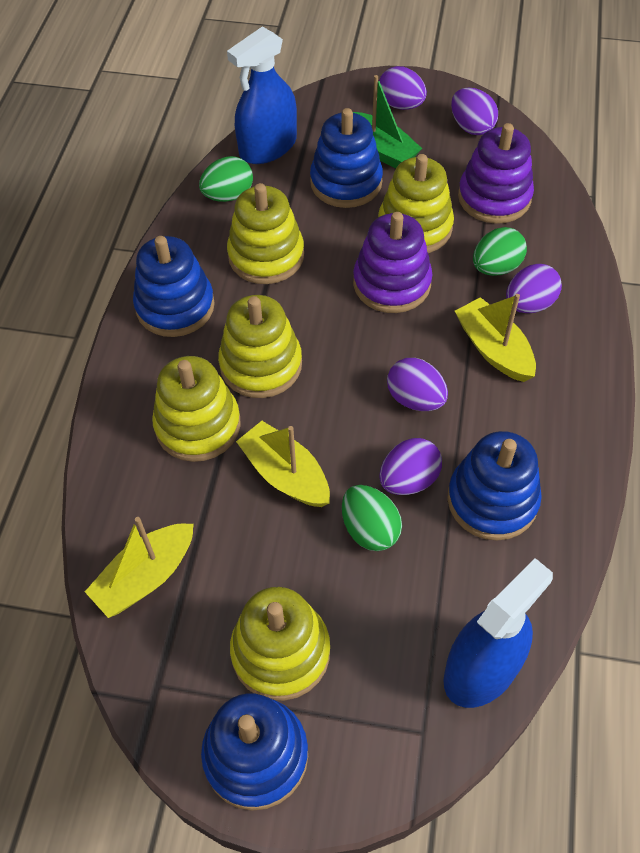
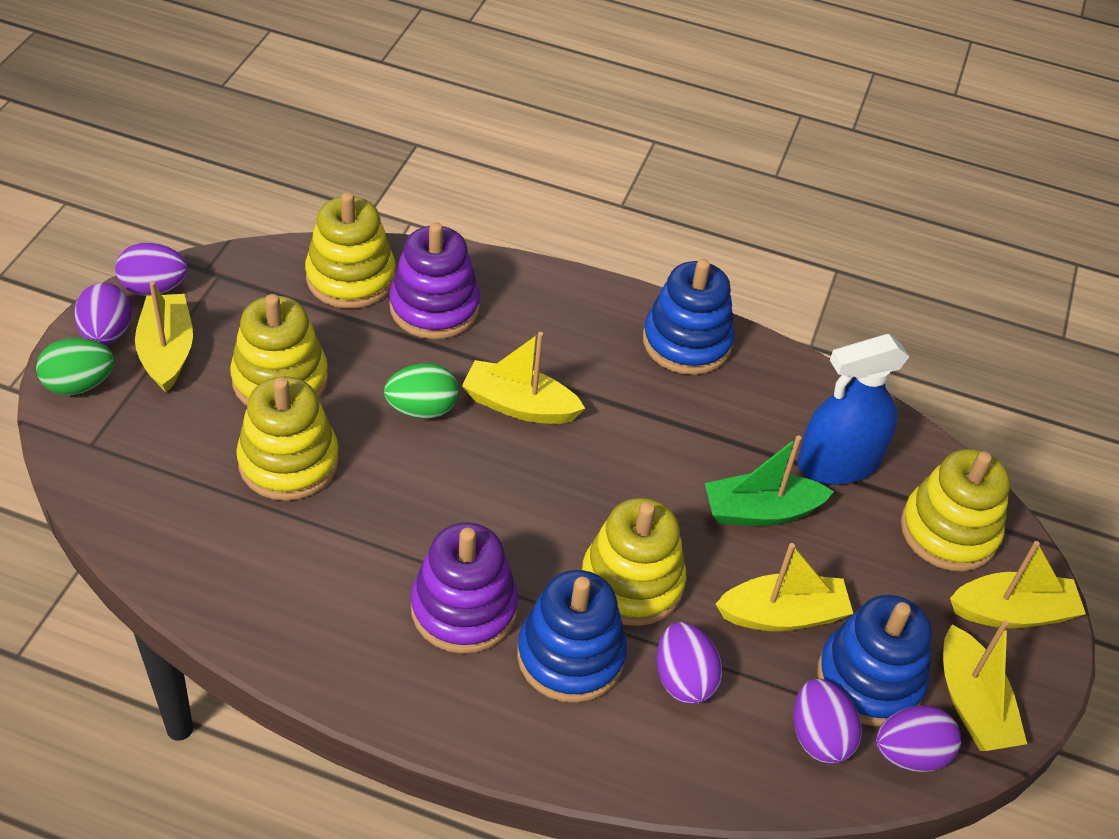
blue spray bottle: [227,26,297,164] [443,558,553,708] = 2 -> [798,334,909,485] = 1
blue stacking toy: [133,236,215,337] [201,693,308,811] [310,108,383,208] [447,431,542,541] = 4 -> [517,570,627,703] [643,259,735,375] [817,595,932,726] = 3
green egg: [199,156,253,202] [342,485,402,551] [473,227,527,276] = 3 -> [36,338,114,395] [384,363,459,419] = 2
yellow boat: [85,517,194,618] [236,421,330,507] [455,294,536,382] = 3 -> [135,281,193,392] [462,332,585,424] [716,543,853,631] [943,620,1027,751] [950,541,1086,629] = 5

